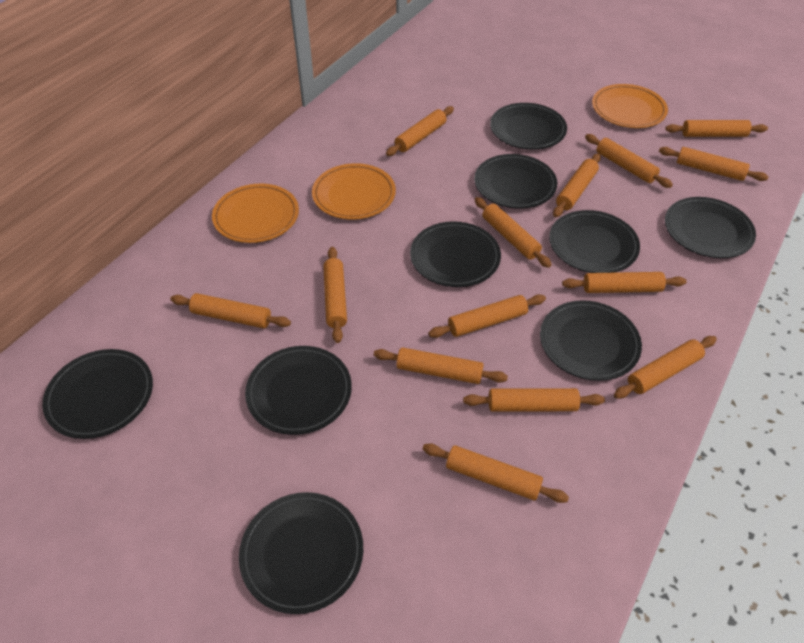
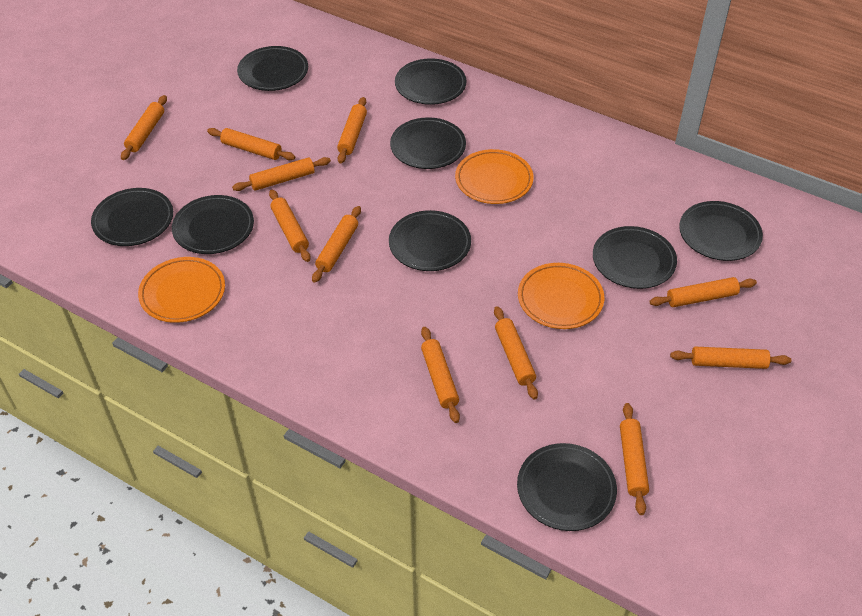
orange rolling pin: [170,293,291,328] [323,247,347,343] [374,347,508,384] [386,106,454,156] [423,443,569,503] [429,294,546,338] [463,388,605,412] [475,197,552,268] [553,153,601,217] [562,272,687,293] [585,134,673,188] [614,336,717,399] [659,147,769,181] [665,120,768,137] = 14 -> [121,95,167,160] [207,128,295,160] [232,157,331,191] [269,190,311,262] [312,206,361,283] [337,97,367,163] [421,327,460,423] [494,306,538,399] [620,403,649,515] [649,277,757,307] [670,347,791,369] = 11

